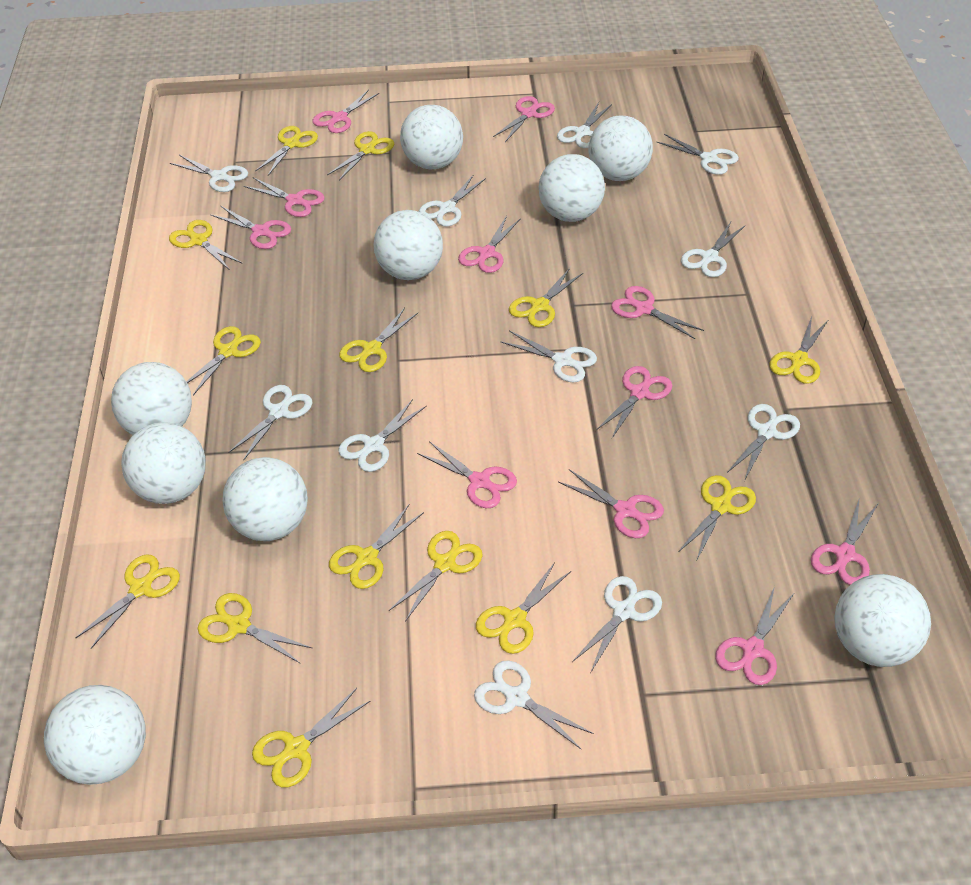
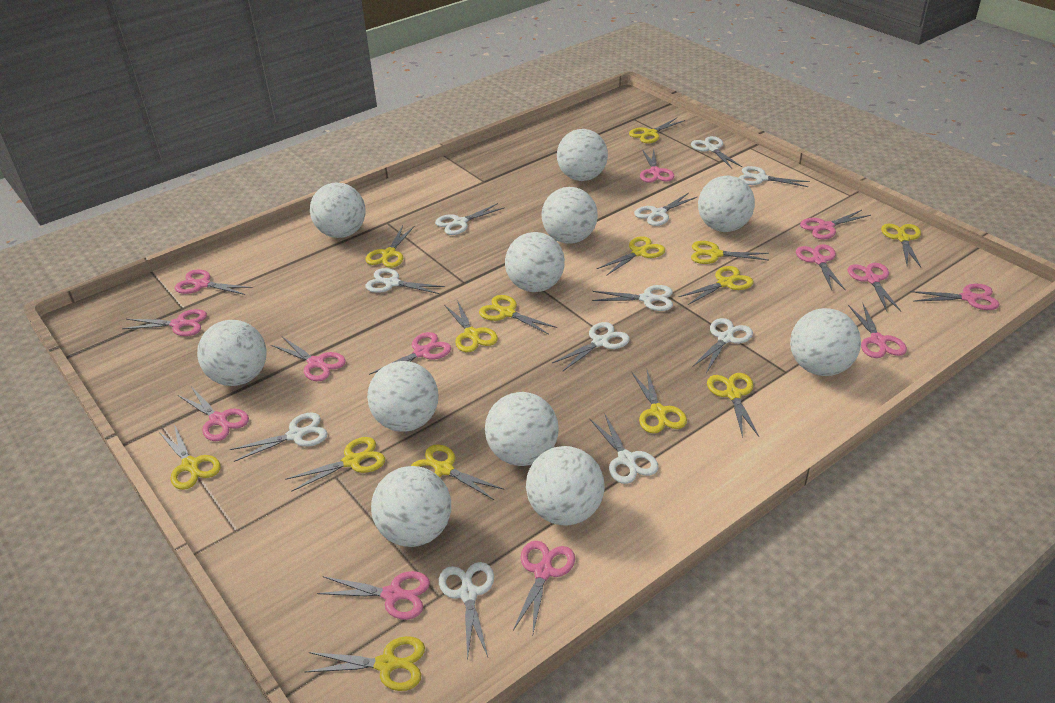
pink scissors: [211,206,291,249] [244,177,325,217] [313,90,379,133] [417,441,517,508] [458,215,521,273] [493,96,555,142] [558,469,664,538] [596,366,673,438] [611,286,704,339] [715,586,794,685] [811,497,879,585] = 11 -> [122,309,207,336] [174,269,253,295] [178,388,249,441] [271,337,346,381] [317,571,430,620] [369,332,451,375] [513,541,575,633] [640,149,675,183] [796,244,846,291] [800,210,871,239] [848,263,901,311] [848,304,907,358] [910,284,999,310] = 13
white ball: [44,685,146,785] [111,362,192,435] [121,422,206,504] [222,457,308,541] [374,210,443,280] [400,105,463,169] [539,154,605,222] [588,115,653,181] [834,574,931,667] = 9 -> [197,320,267,386] [310,183,366,238] [367,361,439,432] [371,466,451,547] [485,392,559,466] [505,232,565,292] [526,446,605,526] [541,187,598,244] [557,129,608,181] [698,176,755,232] [790,308,861,376] = 11

